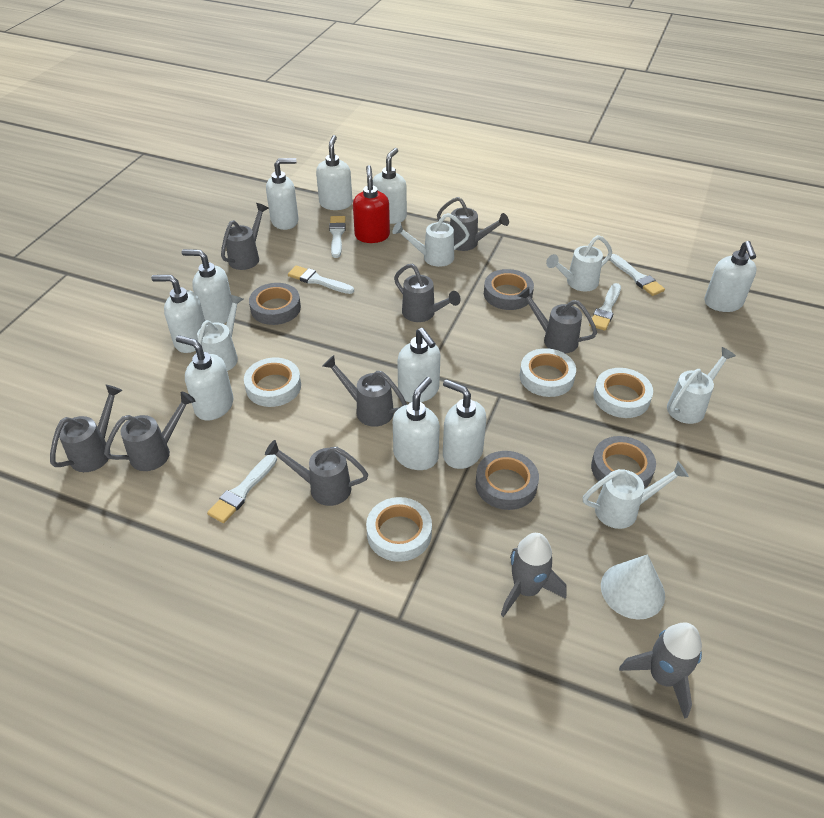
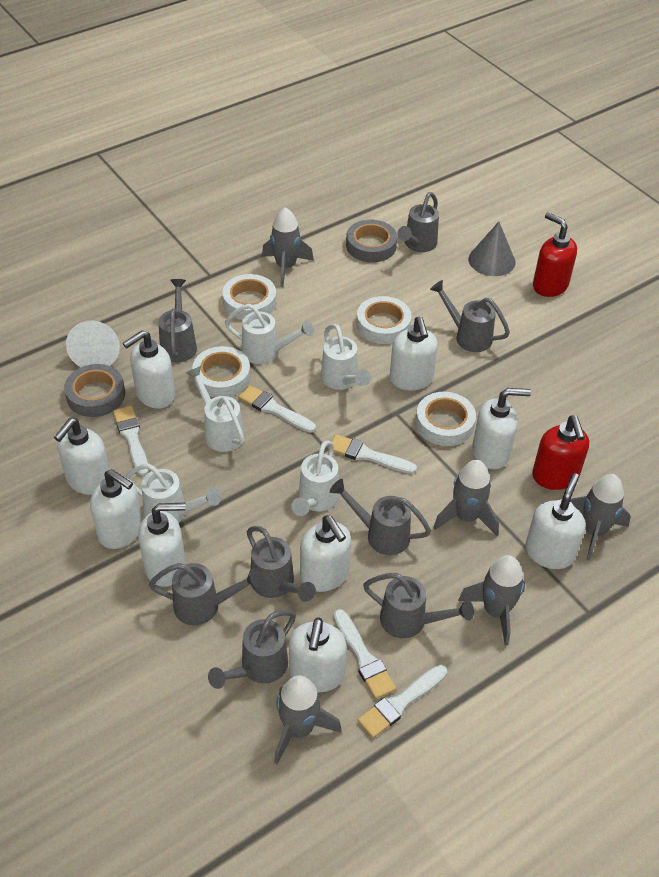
grey cone: none = 0 -> [469,222,516,276] = 1
grey rocket: [501,533,567,617] [619,623,702,719] = 2 -> [262,207,314,287] [274,675,342,764] [433,460,499,536] [458,555,525,646] [570,474,631,561] = 5
grey tape: [249,283,301,325] [476,451,539,510] [484,269,534,310] [591,436,656,489] = 4 -> [64,364,125,417] [346,220,397,262] = 2
red soap dispenser: [353,165,390,243] = 1 -> [532,415,589,490] [533,212,577,297] = 2
white soap dispenser: [151,275,205,353] [176,335,233,421] [182,249,232,324] [266,158,299,230] [316,135,352,210] [373,148,407,224] [393,377,440,470] [397,328,440,403] [443,379,487,469] [704,241,757,312] = 10 -> [54,418,110,495] [90,469,143,549] [123,330,175,408] [138,503,186,587] [289,618,347,692] [300,516,351,592] [390,316,438,391] [472,388,531,469] [525,473,586,569] = 9

